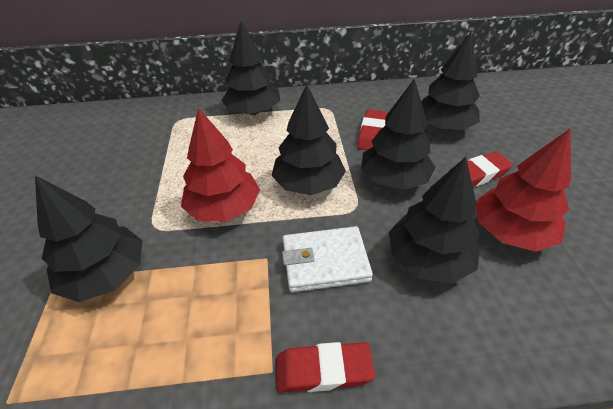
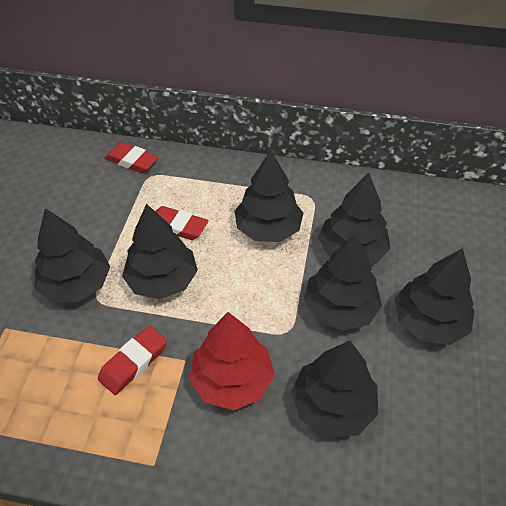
black tree: [35,175,143,302] [221,22,280,115] [271,84,346,195] [361,79,436,190] [389,157,480,284] [421,32,480,130] = 6 -> [34,208,110,303] [122,204,198,299] [234,150,303,242] [291,341,378,438] [304,234,382,331] [318,173,390,264] [395,248,475,345] = 7
red tree: [181,108,260,222] [476,128,571,252] = 2 -> [189,312,275,410] = 1
white wallet: [282,226,373,292] = 1 -> none = 0

